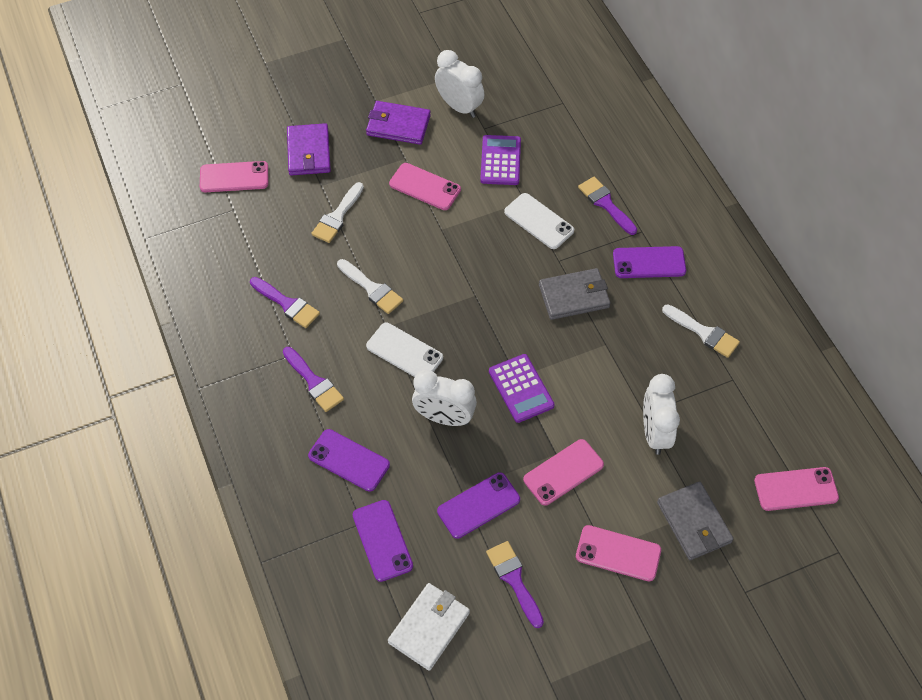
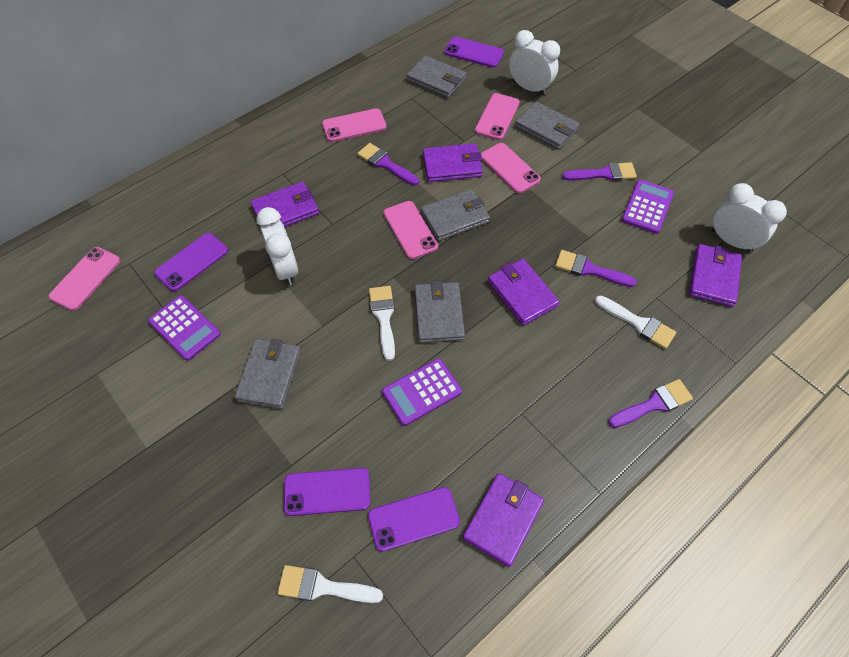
grey wallet: [539,268,611,320] [657,481,734,560] = 2 -> [235,339,301,409] [406,56,466,98] [415,280,465,343] [421,189,490,241] [515,101,580,150] = 5
purple calculator: [480,135,521,185] [489,354,555,423] = 2 -> [148,295,221,361] [382,359,462,426] [622,179,674,234] = 3
purple wallet: [287,123,331,176] [366,101,431,145] = 2 -> [250,182,319,227] [423,143,483,182] [463,473,544,567] [488,259,560,325] [689,244,742,307] = 5
white phone: [366,323,443,377] [504,193,574,249] = 2 -> none = 0
white wallet: [388,583,470,671] = 1 -> none = 0

